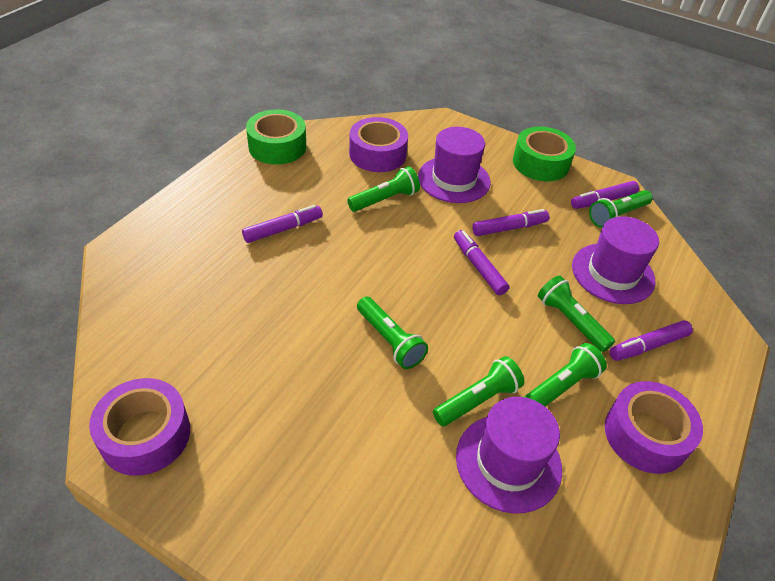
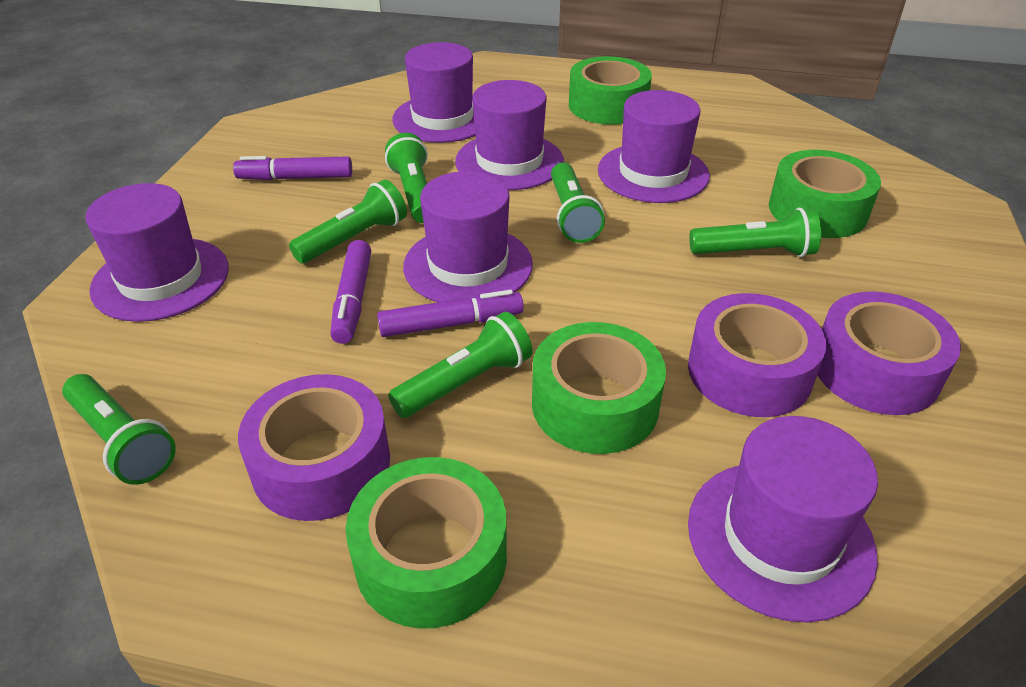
green tape: [246,109,306,165] [513,127,576,181] = 2 -> [346,457,507,629] [532,322,666,454] [569,56,652,125] [769,150,881,238] = 4
purple hat: [418,127,491,203] [456,397,562,514] [572,216,659,304] = 3 -> [85,183,229,322] [392,42,476,143] [403,171,533,302] [455,80,564,190] [598,90,710,203] [688,416,878,622] = 6
purple marker: [242,205,323,243] [454,230,509,295] [472,209,549,236] [571,181,639,209] [610,320,693,361] = 5 -> [233,156,352,180] [330,240,371,344] [377,290,524,337] = 3

